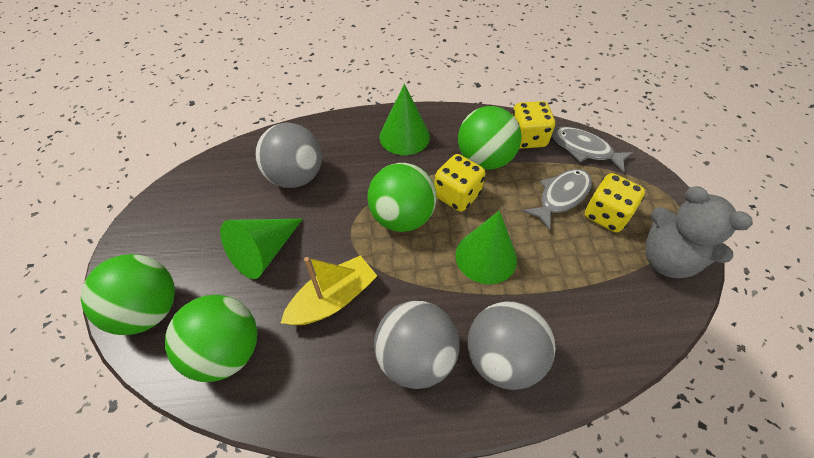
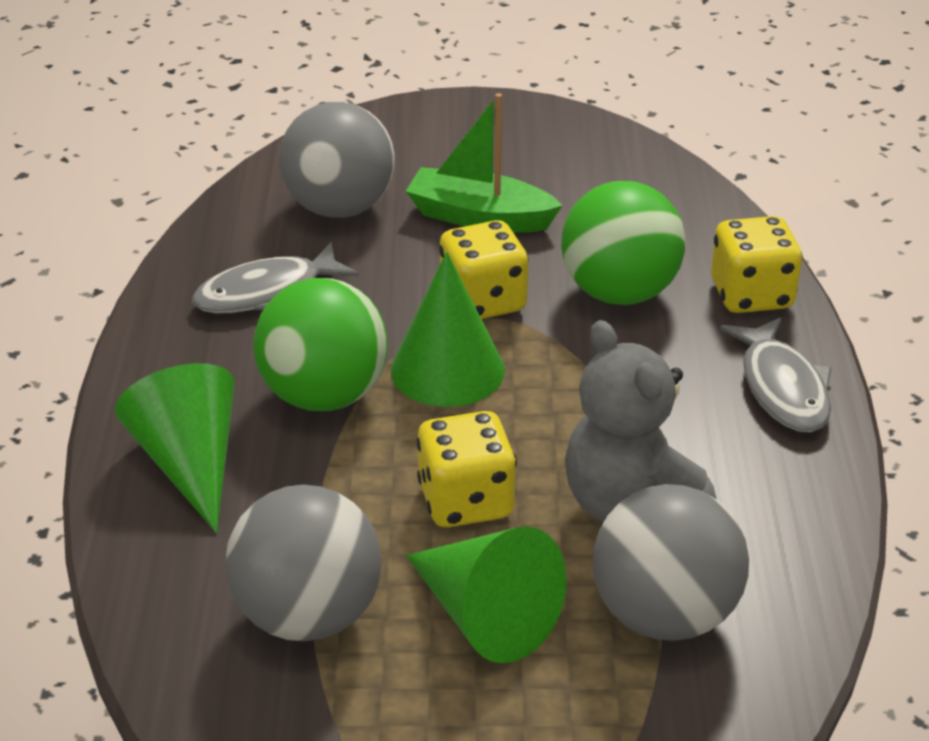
green ball: [81,254,175,335] [165,295,257,382] [367,163,437,232] [458,106,522,170] = 4 -> [253,278,388,411] [561,181,685,305] = 2
green boat: none = 0 -> [406,93,563,232] = 1
yellow boat: [281,255,377,325] = 1 -> none = 0

